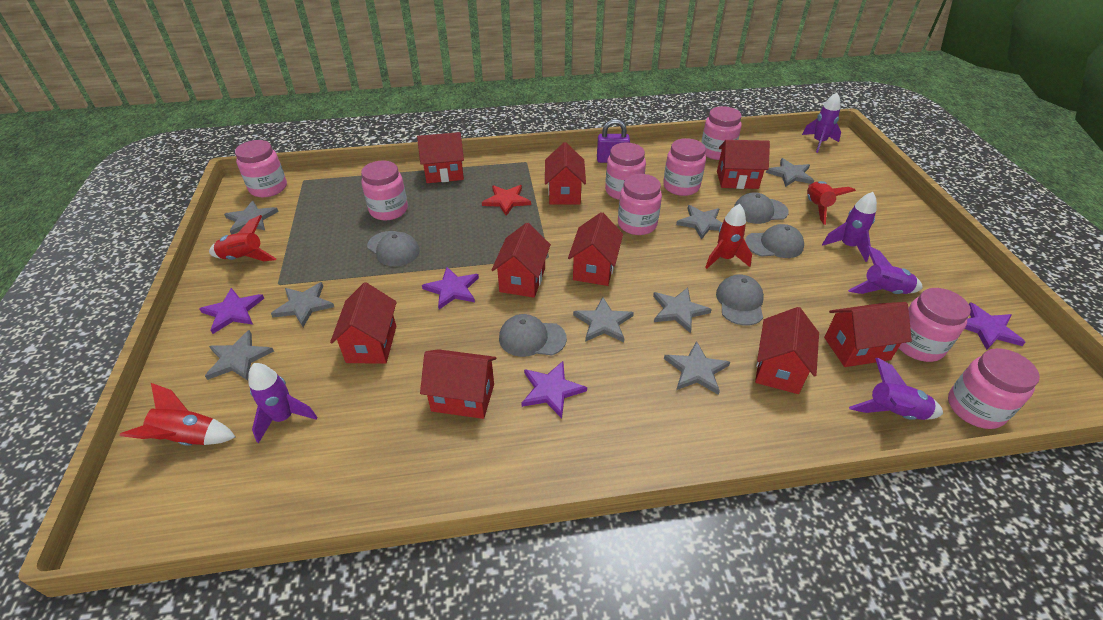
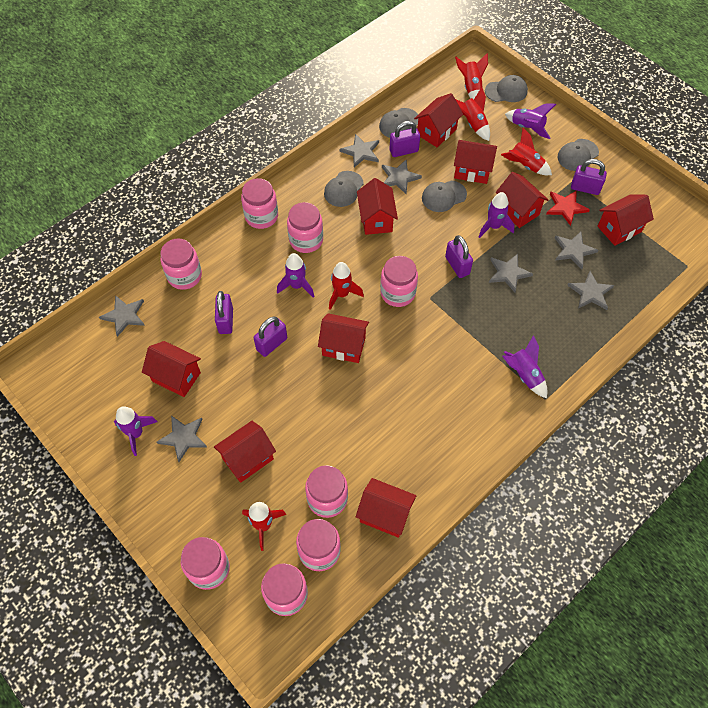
grey star: [205,330,274,381] [224,201,279,235] [271,282,334,327] [573,297,634,342] [653,288,712,333] [664,341,730,395] [676,205,722,240] [766,158,814,187] = 8 -> [99,295,145,337] [156,415,207,462] [340,134,379,168] [382,159,422,194] [489,254,533,293] [555,232,598,269] [567,271,614,310] = 7
purple padlock: [597,119,630,163] = 1 -> [215,291,233,334] [254,317,287,357] [390,121,420,157] [445,235,473,278] [571,159,607,195] = 5
purple star: [200,288,264,334] [422,267,479,309] [522,361,587,418] [965,302,1026,350] = 4 -> none = 0
red rocket: [120,383,236,446] [209,215,276,261] [705,204,752,269] [807,181,856,225] = 4 -> [242,502,286,551] [329,262,364,310] [455,53,488,99] [456,87,490,141] [501,128,552,175] = 5

